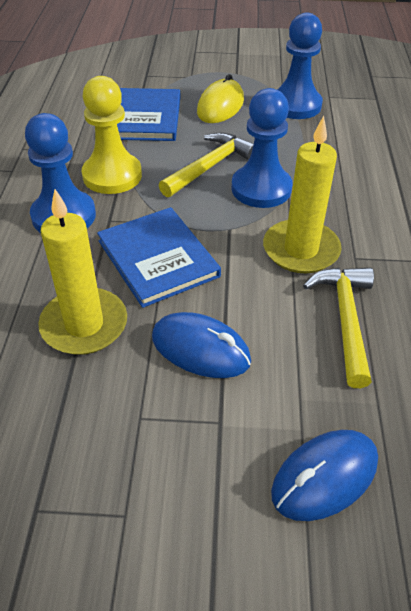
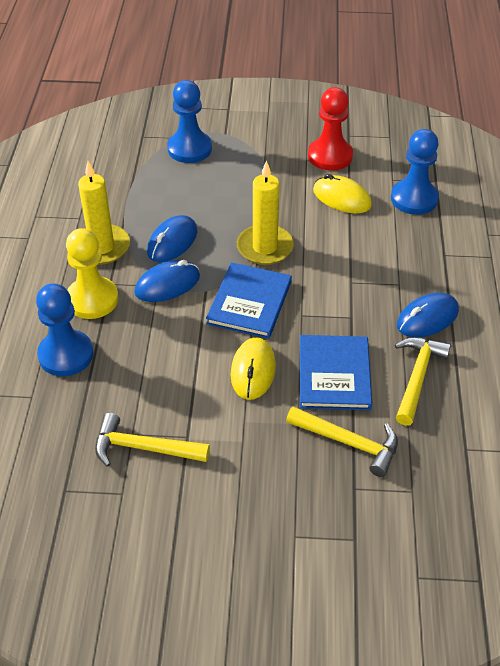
blue mouse: [152,312,251,378] [271,430,378,521] = 2 -> [135,260,200,302] [147,215,197,262] [397,293,459,337] = 3
red pawn: none = 0 -> [308,87,353,171] = 1
yellow hammer: [159,132,254,197] [303,268,374,388] = 2 -> [95,413,210,467] [286,406,398,477] [395,337,451,426] = 3
yellow mouse: [197,74,244,123] = 1 -> [231,337,276,400] [313,174,372,213] = 2

